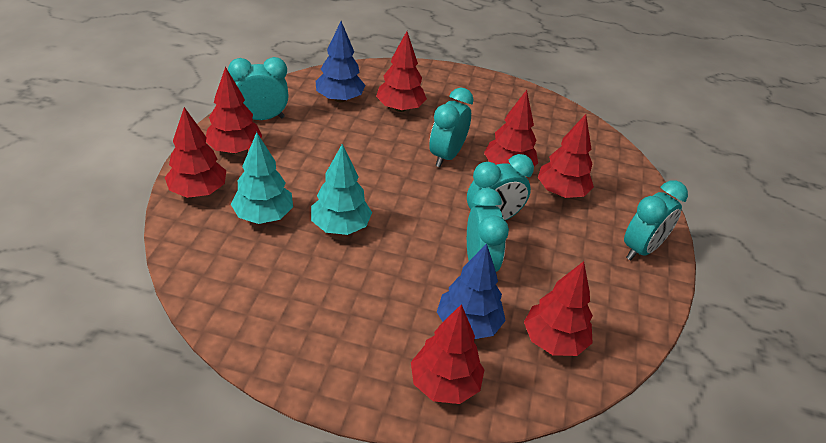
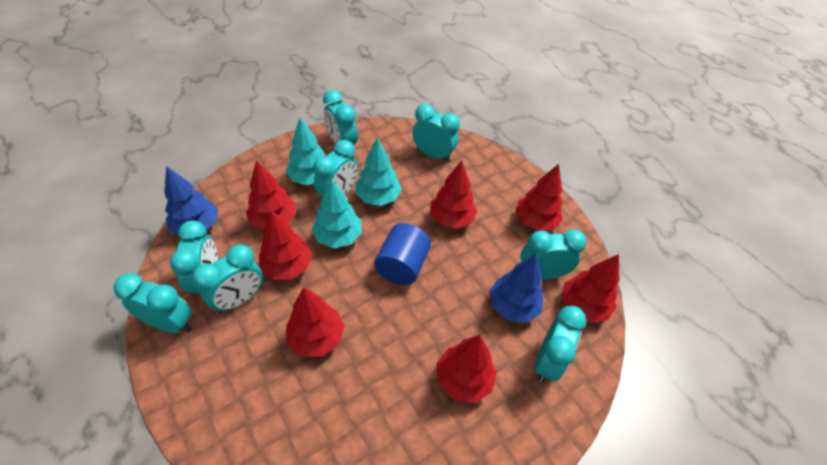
blue cylinder: none = 0 -> [374,223,431,285] = 1
turquoise clock: [228,57,289,120] [429,88,474,167] [467,154,534,220] [467,188,509,272] [624,180,688,260] = 5 -> [113,273,192,333] [170,220,218,300] [192,244,263,313] [313,140,358,197] [323,90,358,145] [412,104,460,162] [520,229,587,280] [535,306,586,383] = 8
turquoise tree: [231,132,293,224] [311,144,372,235] = 2 -> [286,117,325,185] [311,179,362,248] [355,137,402,206] = 3

